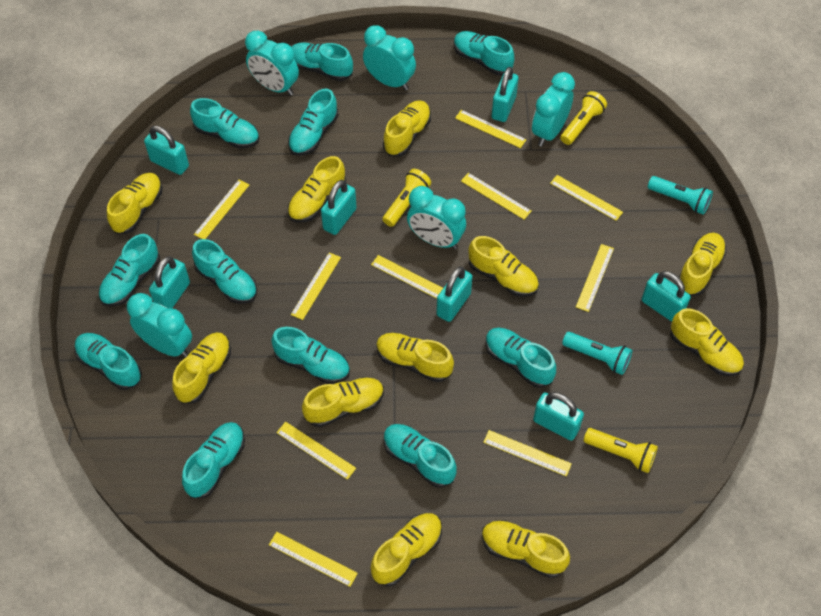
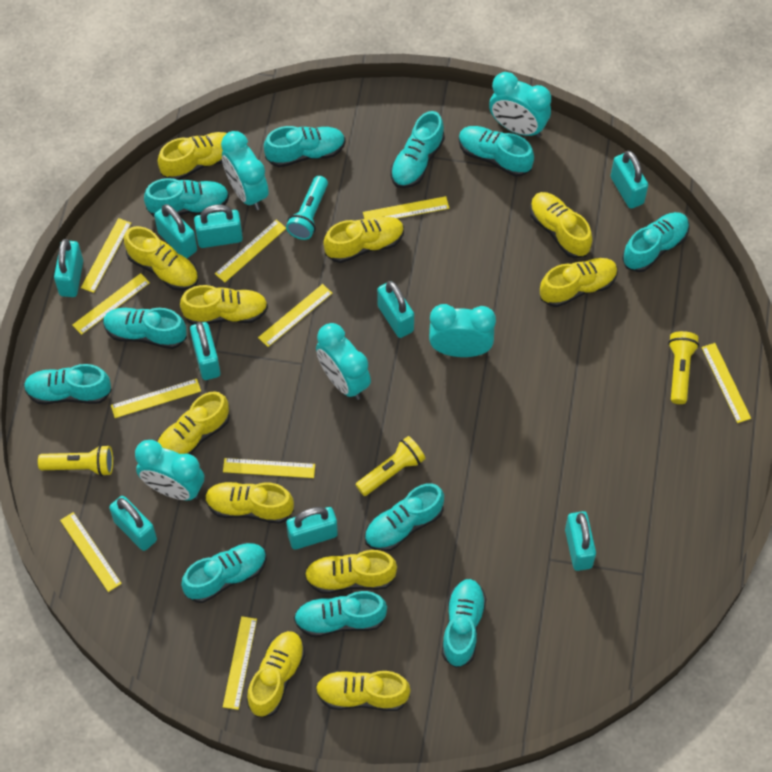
turquoise flashlight: [562,332,633,375] [648,176,713,215] = 2 -> [286,176,328,240] = 1
turquoise padlock: [144,126,189,175] [149,257,190,309] [321,180,357,235] [436,267,473,322] [492,67,519,122] [533,392,584,441] [642,271,691,322] = 7 -> [54,239,83,297] [109,496,157,551] [154,204,197,258] [190,322,220,380] [194,204,243,248] [286,507,338,550] [377,281,414,338] [565,511,596,571] [611,151,648,209] = 9

